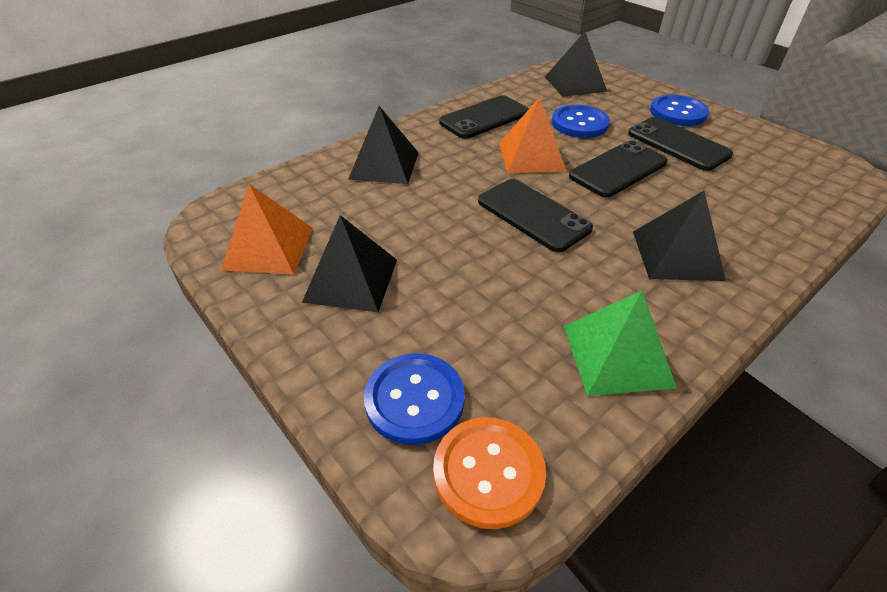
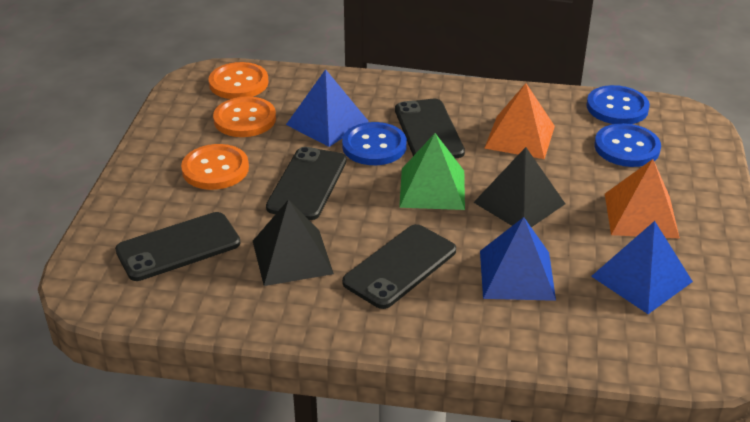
black pyramid: [302,215,397,312] [348,106,419,184] [545,32,608,97] [633,191,726,281] = 4 -> [253,199,334,286] [473,147,565,227] = 2
blue pyramid: none = 0 -> [286,69,369,147] [480,217,556,301] [591,221,693,314] = 3
orange button: [433,417,546,529] = 1 -> [181,144,249,190] [208,62,268,99] [213,96,276,137] = 3

